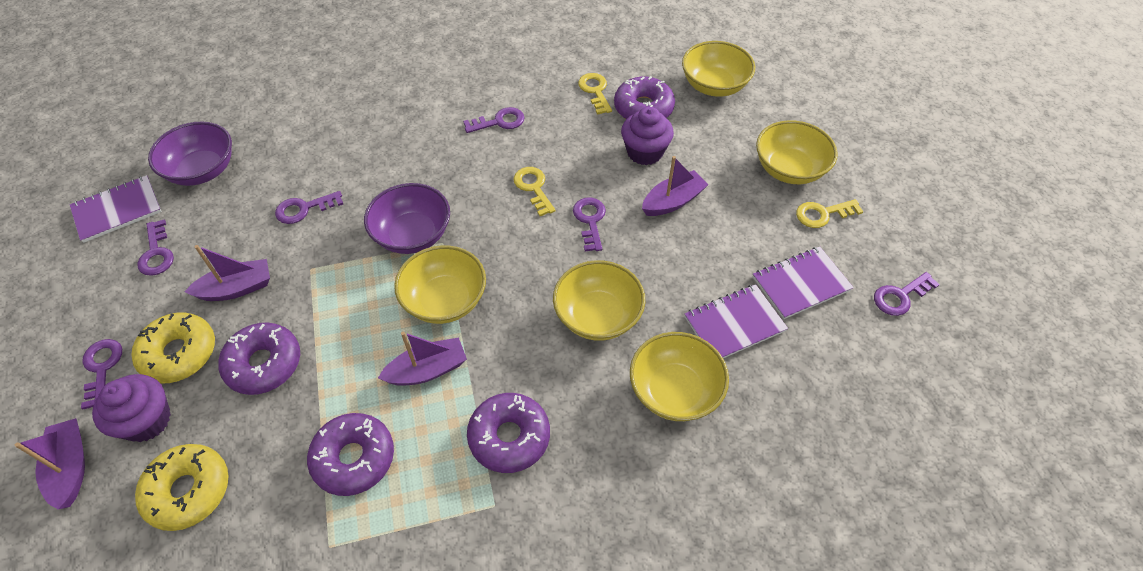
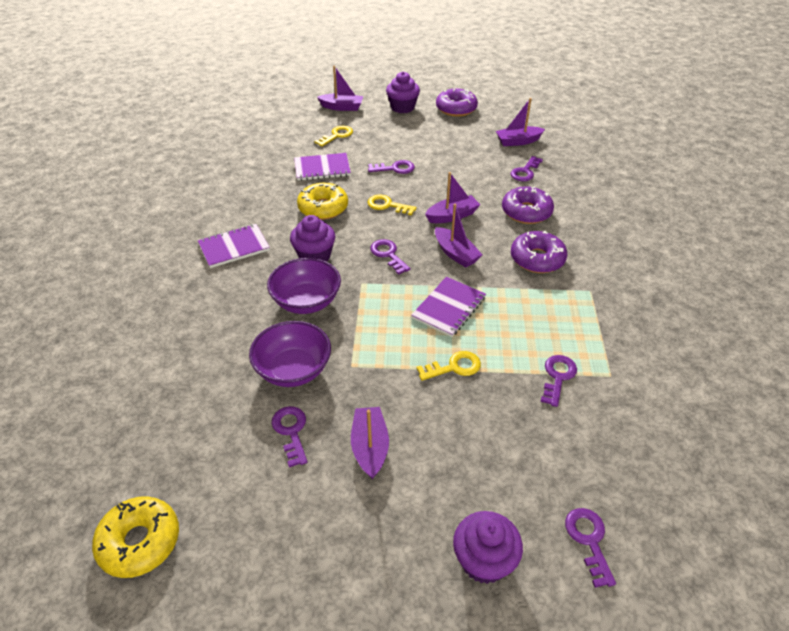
purple boat: [15,418,85,509] [185,245,270,301] [378,331,467,386] [642,156,709,216] = 4 -> [317,66,363,111] [351,407,389,479] [425,172,480,223] [435,204,482,268] [496,98,545,146] = 5
purple cupcake: [92,374,171,442] [621,107,674,165] = 2 -> [290,215,335,261] [386,72,420,113] [453,511,523,584] = 3
purple donut: [218,323,300,395] [307,413,394,496] [467,393,550,473] [614,76,675,119] = 4 -> [436,89,478,117] [502,186,554,224] [511,231,568,273] = 3
yellow bowl: [394,245,486,324] [553,260,645,341] [630,332,729,421] [682,41,755,97] [756,120,838,184] = 5 -> none = 0

